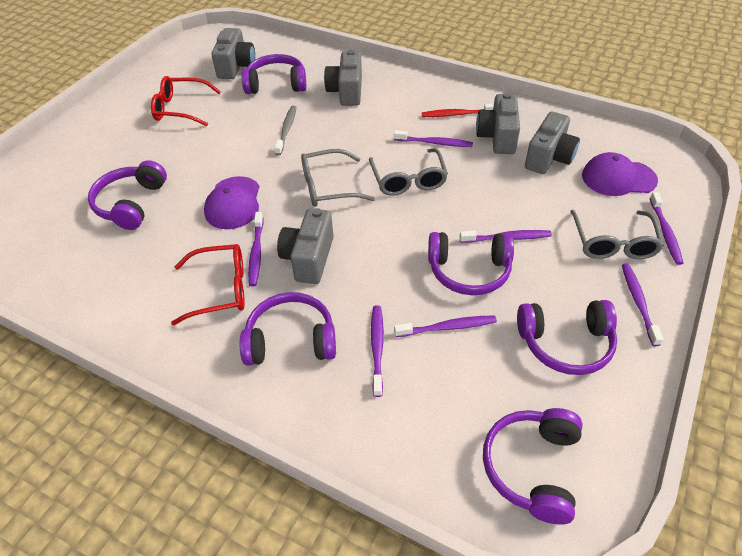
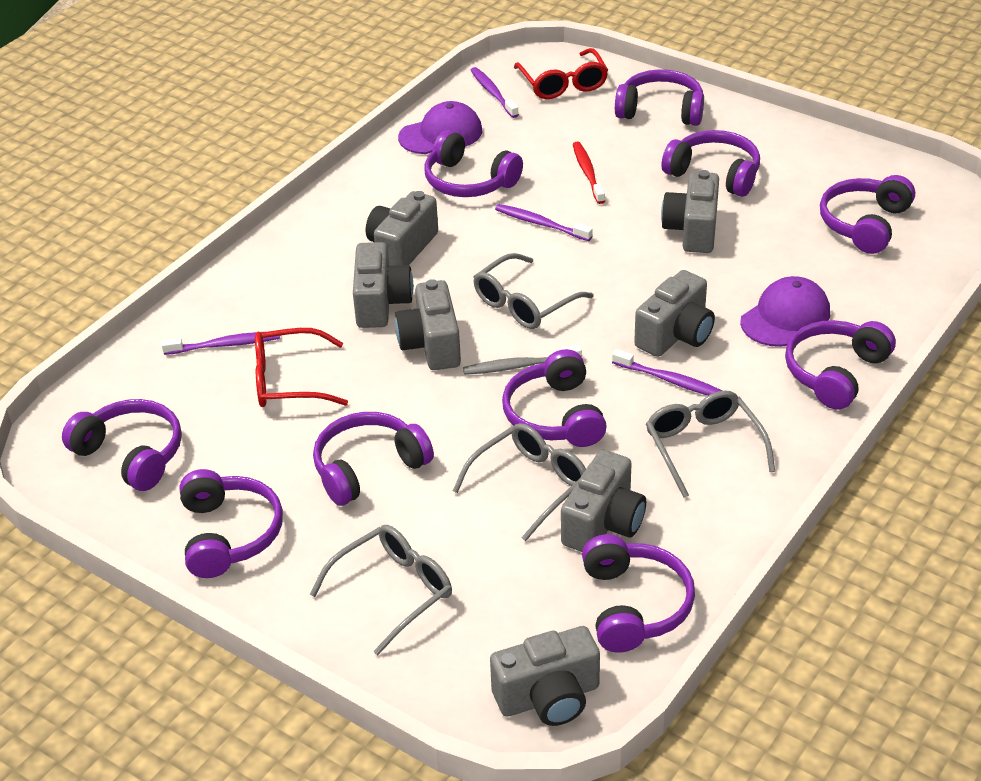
grey camera: [211,28,255,79] [277,208,334,284] [324,50,362,106] [476,92,520,154] [525,111,580,174] = 5 -> [353,242,413,328] [366,191,438,266] [395,279,461,370] [490,626,600,726] [561,450,646,552] [634,270,715,357] [661,170,719,253] = 7
grey glasses: [301,149,375,207] [369,148,448,196] [570,210,664,259] = 3 -> [310,525,452,656] [453,423,586,541] [473,253,594,329] [646,390,775,498] = 4
purple headphones: [88,160,167,230] [240,292,336,366] [242,54,306,94] [428,232,514,295] [483,408,583,525] [517,300,617,375] = 6 -> [62,399,182,491] [179,469,283,578] [313,412,434,506] [424,130,523,197] [502,349,607,447] [582,534,695,653] [615,69,704,126] [661,130,760,197] [785,320,896,410] [820,175,915,254] = 10
purple toothbrush: [248,212,264,287] [371,305,384,397] [394,130,473,147] [394,315,497,337] [460,230,552,243] [622,264,664,346] [650,192,683,265] = 7 -> [161,332,280,355] [470,67,519,118] [495,204,592,241] [612,349,722,396] = 4

